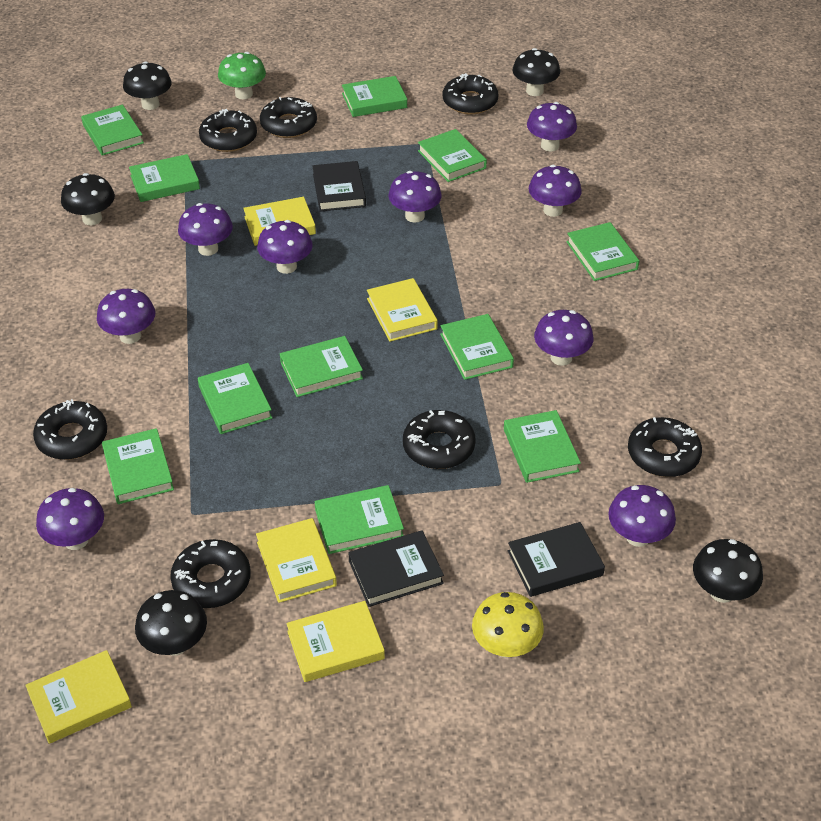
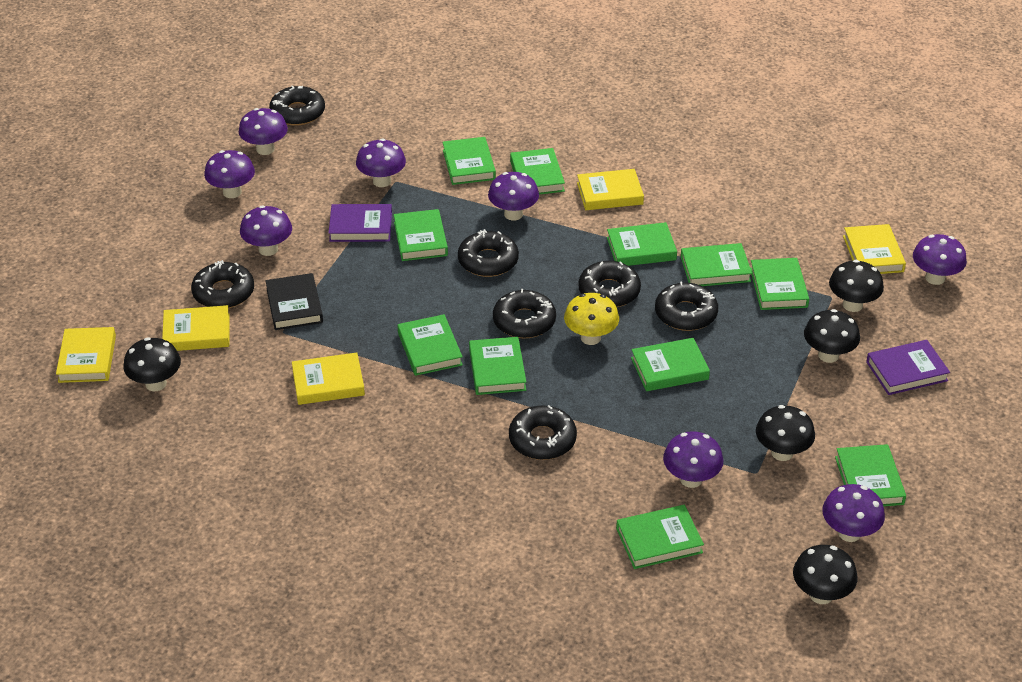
black book: [312,161,366,212] [348,530,444,607] [508,522,605,597] = 3 -> [265,273,323,330] = 1
green mushroom: [218,52,266,99] = 1 -> none = 0
purple book: none = 0 -> [328,204,392,242] [866,340,950,395] = 2
purple mushroom: [36,488,104,550] [97,289,156,344] [178,203,233,256] [257,220,313,274] [389,171,442,223] [527,102,577,152] [529,165,582,217] [534,310,593,366] [608,485,676,547] = 9 -> [204,150,255,198] [239,108,288,155] [240,205,292,256] [356,138,406,187] [488,172,539,220] [663,431,723,488] [822,484,885,542] [913,234,967,285] = 8

